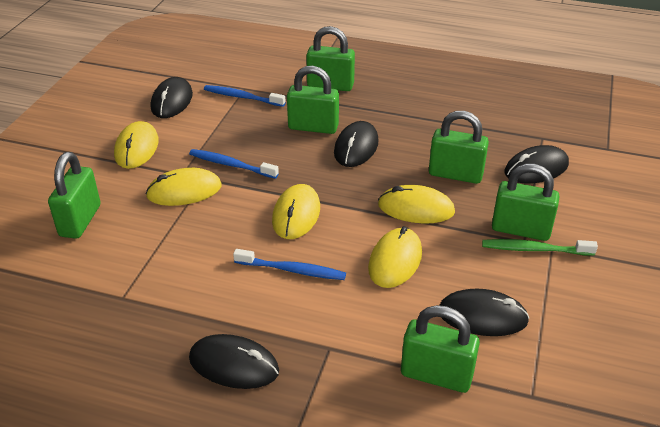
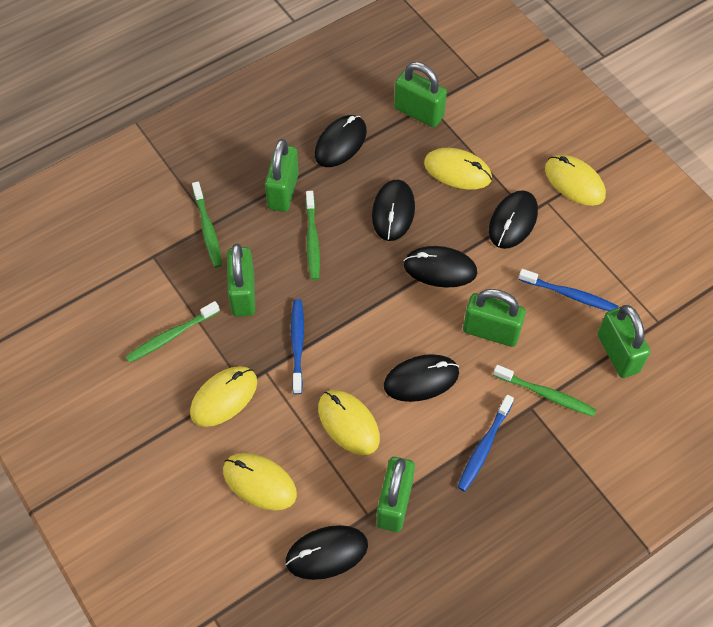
black mouse: [151,77,193,118] [189,334,279,389] [334,121,379,167] [440,289,529,336] [505,145,569,184] = 5 -> [285,525,368,580] [315,115,367,167] [372,180,415,241] [384,354,459,402] [403,246,477,288] [489,190,538,249] = 6
green toothbrush: [482,239,598,256] = 1 -> [125,301,220,363] [192,182,222,268] [306,191,320,280] [493,365,596,417] = 4

